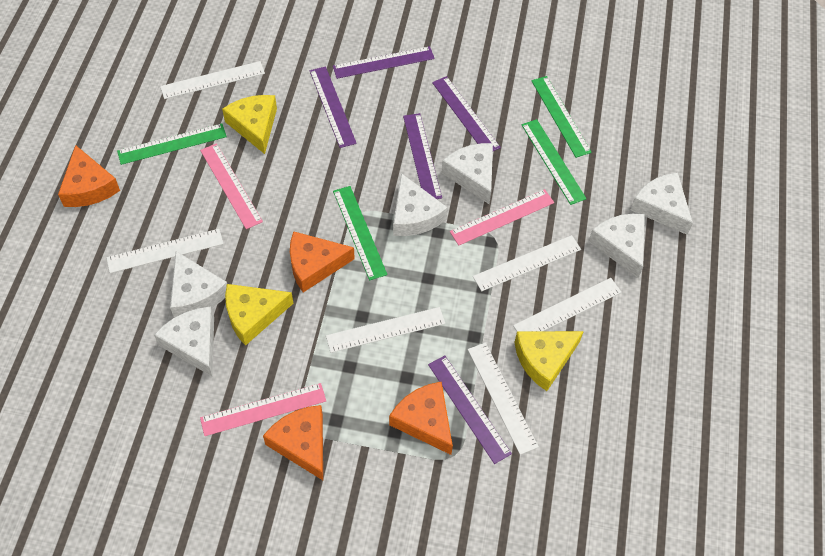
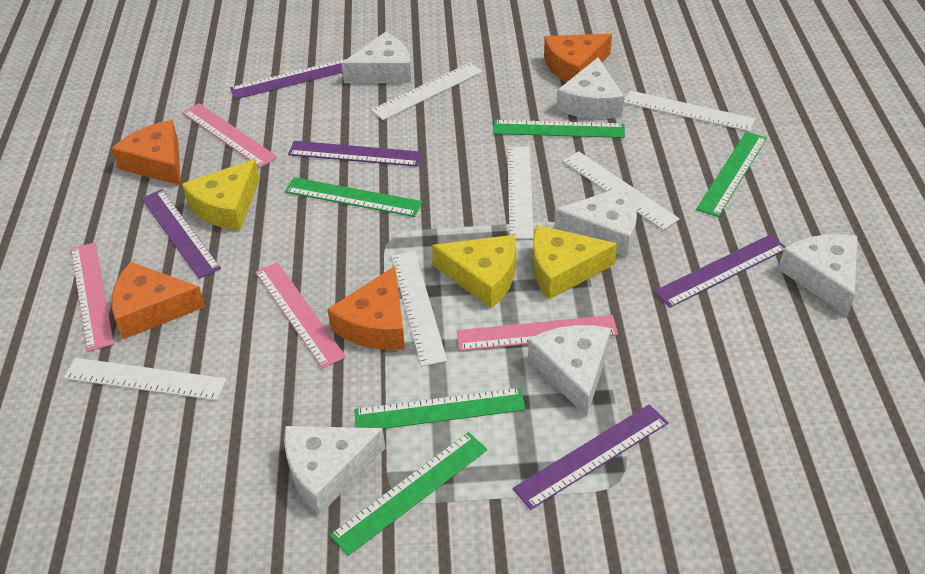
green ruler: [117,124,227,165] [333,186,387,280] [522,119,587,205] [532,76,592,158] = 4 -> [285,177,422,217] [330,432,487,556] [354,388,526,429] [493,120,625,138] [696,131,767,217] = 5
pink ruler: [200,143,263,229] [200,383,326,436] [450,189,554,245] = 3 -> [71,242,114,352] [182,103,278,168] [255,262,346,369] [457,315,618,351] = 4

